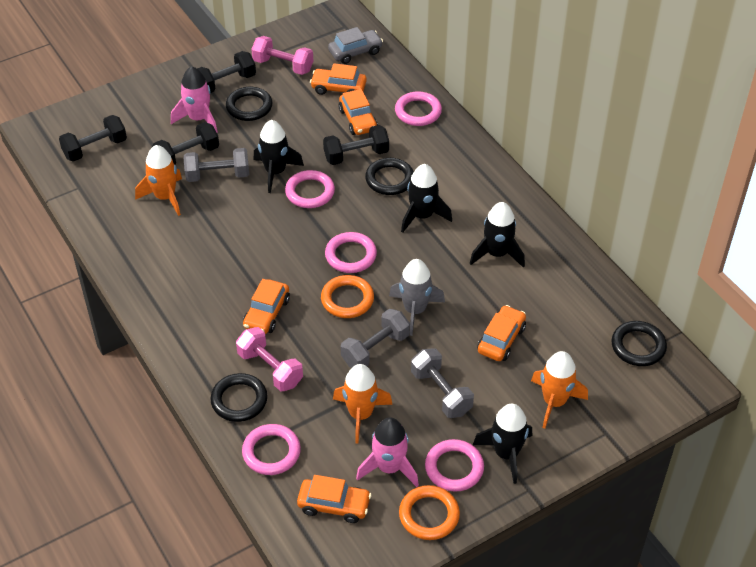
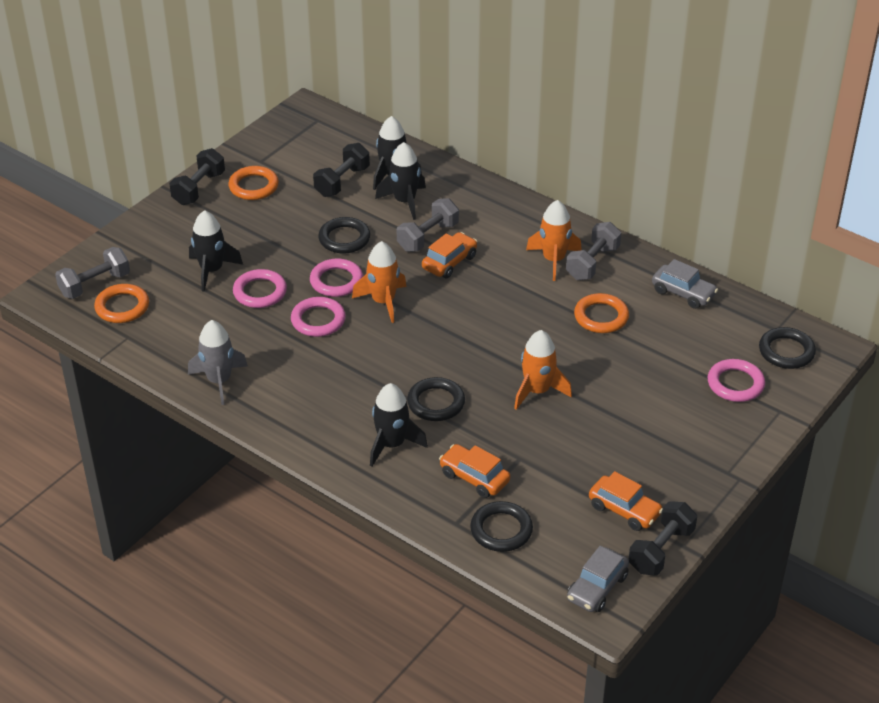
black dumbbell: [59,115,127,162] [152,122,219,165] [197,51,256,93] [323,125,389,165] = 4 -> [169,148,225,205] [313,143,370,197] [628,501,697,575] = 3
grey car: [328,27,383,64] = 1 -> [567,546,629,612] [652,259,718,309] = 2
orange car: [243,279,290,334] [297,475,372,523] [310,63,367,95] [338,89,378,135] [477,305,526,361] = 5 -> [422,232,477,278] [439,444,510,498] [589,471,663,531] = 3
orange ring: [321,275,374,318] [399,485,460,540] = 2 -> [94,284,149,323] [228,166,279,200] [574,293,629,333] = 3
pink dumbbell: [236,327,303,391] [251,36,313,75] = 2 -> none = 0
pink ring: [242,424,301,475] [285,170,335,208] [325,232,377,273] [395,91,442,126] [425,439,484,492] = 5 -> [233,269,287,308] [291,297,346,337] [310,259,363,297] [708,359,765,402] = 4
pink rocket: [171,66,218,133] [356,417,419,487] = 2 -> none = 0

